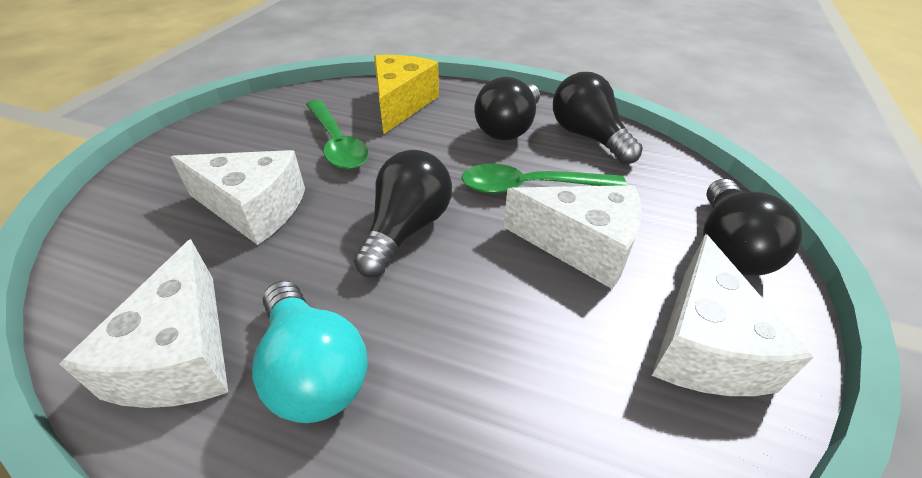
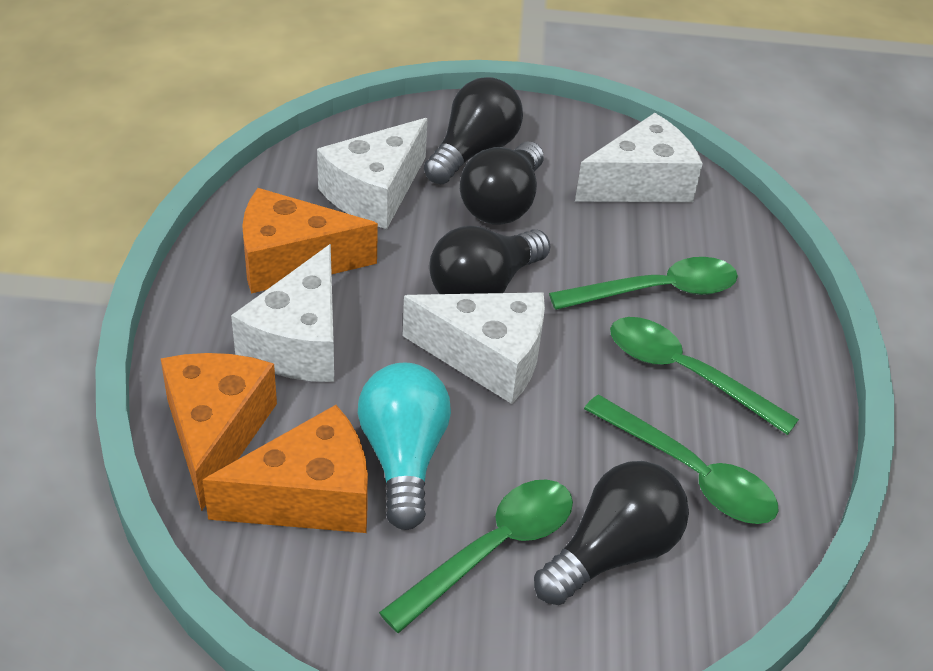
green spoon: [306,100,369,170] [461,164,627,194] = 2 -> [379,479,573,633] [549,257,738,310] [584,394,778,524] [610,317,799,435] = 4
orange cheese: none = 0 -> [160,353,277,511] [203,405,368,533] [242,188,378,294] = 3
yellow cheese: [374,55,439,134] = 1 -> none = 0

